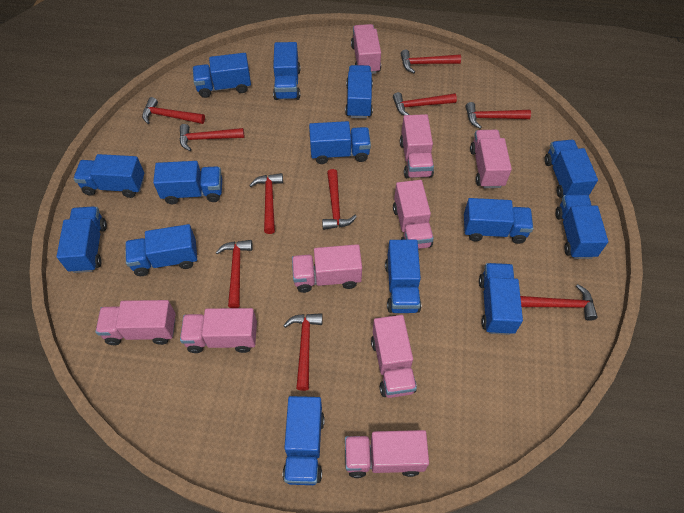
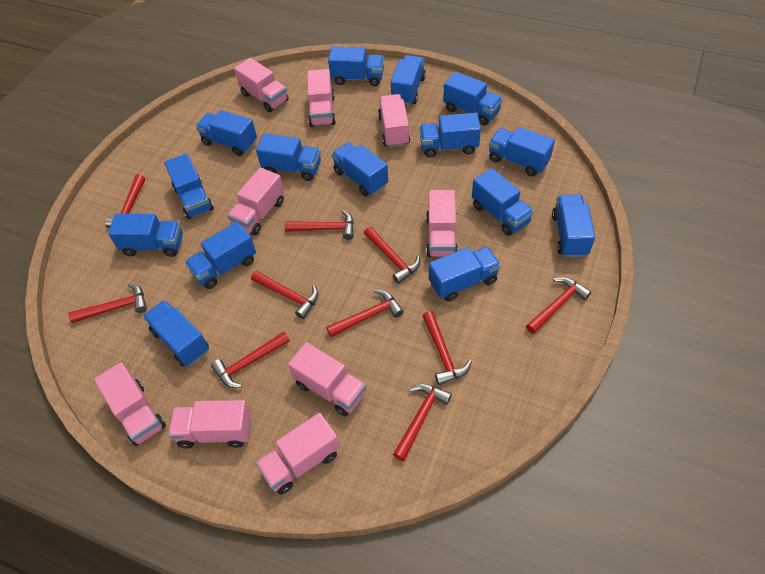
blue truck: [56,207,107,273] [73,154,144,198] [125,224,197,276] [153,161,222,204] [193,53,251,98] [273,42,301,100] [283,396,325,485] [309,121,371,164] [345,65,373,118] [385,240,421,313] [464,198,533,244] [479,263,523,335] [545,140,598,198] [556,194,608,259] = 14 -> [108,214,183,257] [143,300,209,367] [164,153,214,219] [185,222,256,289] [196,110,257,156] [256,134,321,181] [328,46,384,86] [331,142,388,196] [391,55,426,105] [420,113,481,158] [429,246,501,302] [443,71,503,126] [472,168,534,236] [489,127,555,176] [552,195,595,257] = 15

